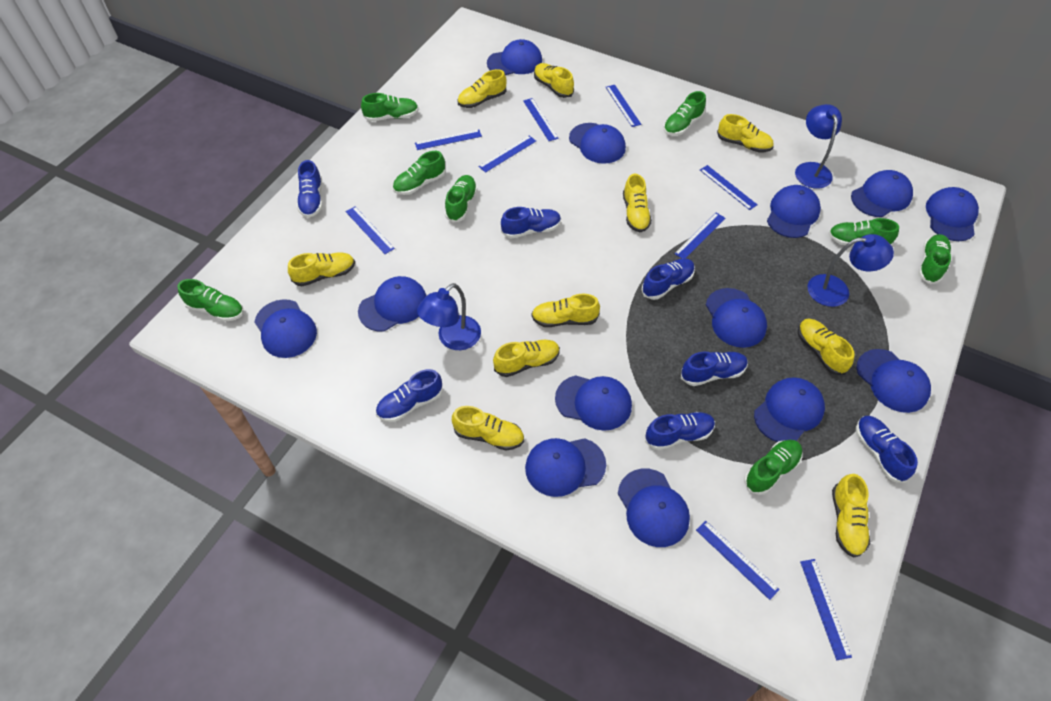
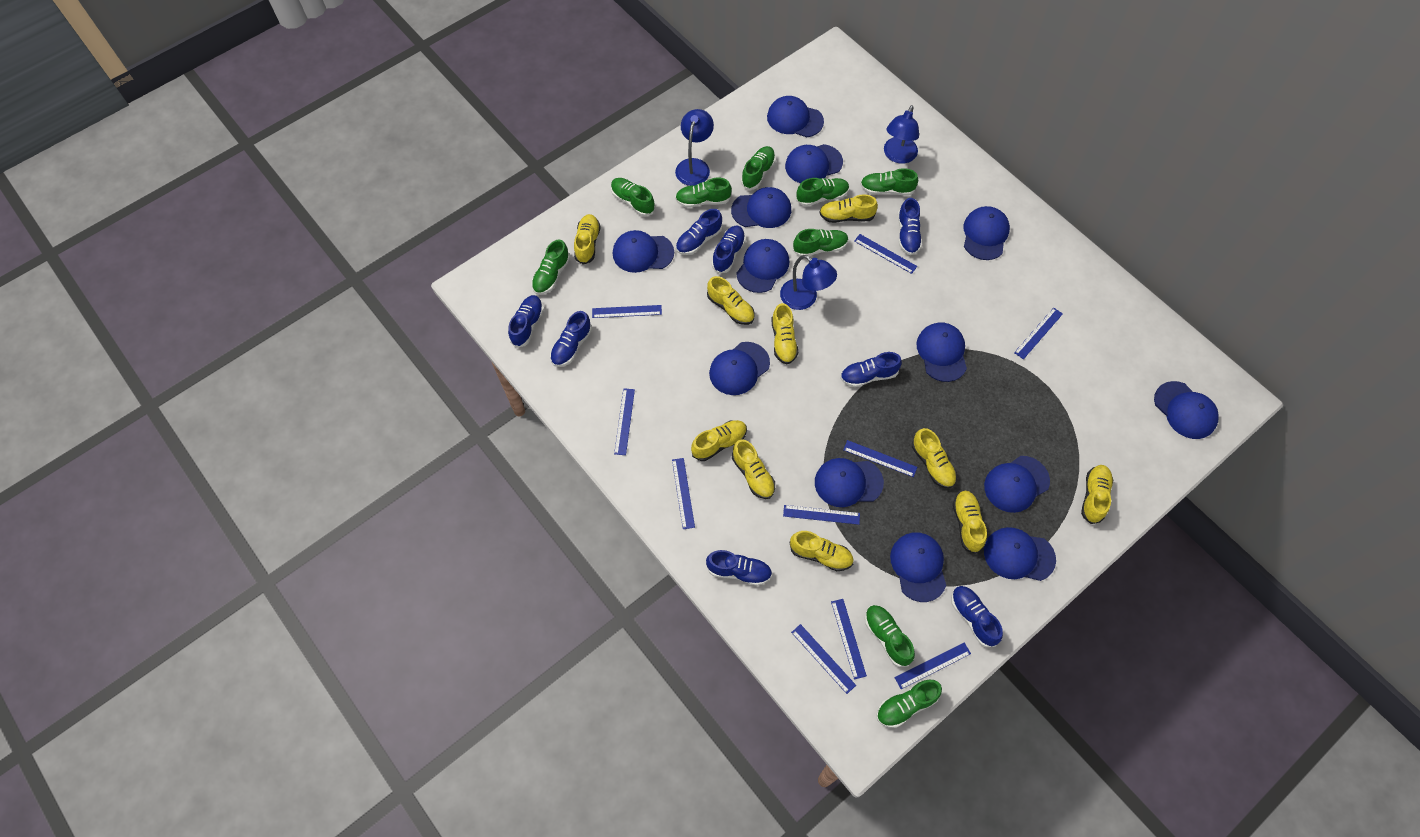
blue ruler: [346,207,395,254] [415,129,482,150] [478,135,536,173] [523,98,558,141] [606,85,641,127] [674,213,726,259] [696,521,780,600] [700,165,758,210] [800,559,852,660] = 9 -> [592,305,662,318] [614,388,635,455] [672,458,695,529] [783,505,860,525] [791,624,856,694] [831,599,867,680] [843,440,917,477] [854,234,917,274] [895,642,971,689] [1014,308,1063,359] = 10
blue shoe: [297,160,322,218] [376,369,442,422] [501,207,561,239] [641,258,695,300] [645,412,715,450] [681,352,748,386] [856,416,918,483] = 7 -> [508,295,544,348] [550,311,592,367] [676,209,723,255] [706,550,772,586] [712,226,746,273] [840,352,902,387] [898,198,922,255] [951,586,1003,647] = 8
green shoe: [177,279,244,322] [361,93,419,122] [393,151,446,195] [445,175,478,223] [664,91,706,136] [744,440,803,495] [828,218,899,246] [918,234,951,284] = 8 -> [531,239,570,295] [611,178,655,216] [675,178,732,208] [741,146,776,190] [793,229,849,256] [796,178,849,206] [860,168,918,195] [865,605,915,667] [876,680,942,728] = 9

